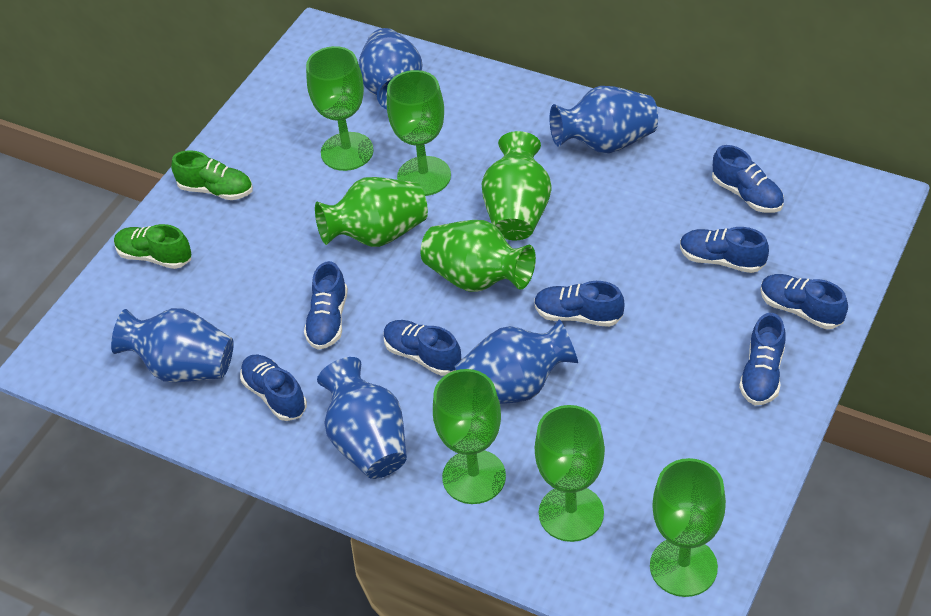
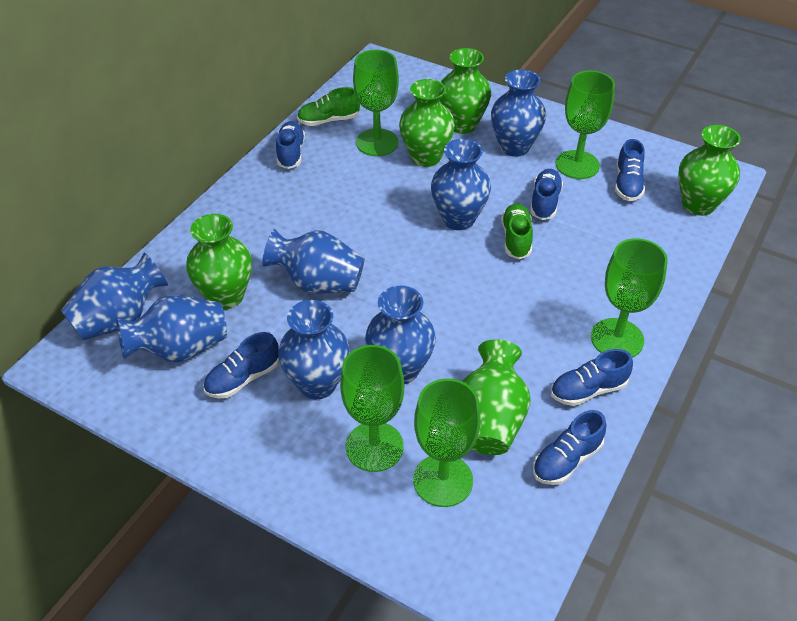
blue shoe: [240,355,307,421] [304,261,348,350] [384,320,461,376] [534,281,625,327] [680,227,769,273] [712,145,784,213] [739,313,786,405] [761,274,848,329] = 8 -> [203,332,279,398] [276,121,305,169] [530,169,563,220] [533,410,606,485] [551,349,633,406] [615,139,645,201] = 6
blue vase: [111,308,234,382] [317,357,407,479] [359,28,423,109] [454,319,578,404] [550,86,658,154] = 5 -> [61,253,168,340] [116,295,227,363] [262,229,364,293] [278,300,350,399] [365,286,436,384] [431,139,491,230] [491,69,546,157] = 7
green vase: [315,177,428,247] [421,220,536,292] [482,131,552,240] = 3 -> [186,214,252,309] [399,79,455,167] [440,48,491,134] [462,339,531,455] [678,125,741,216] = 5

